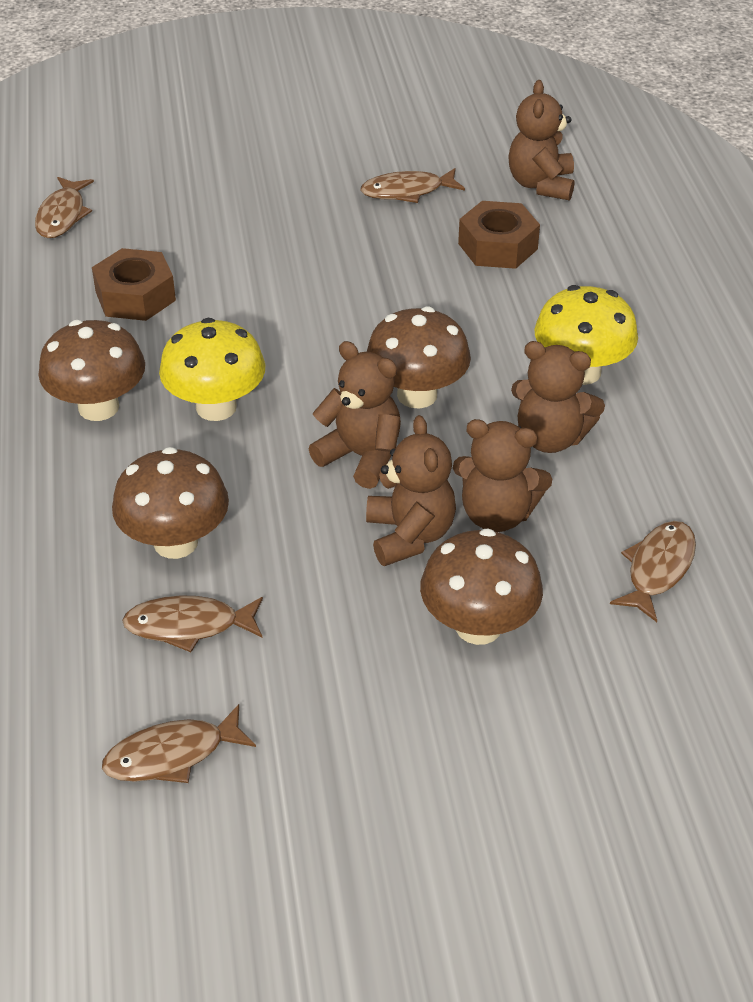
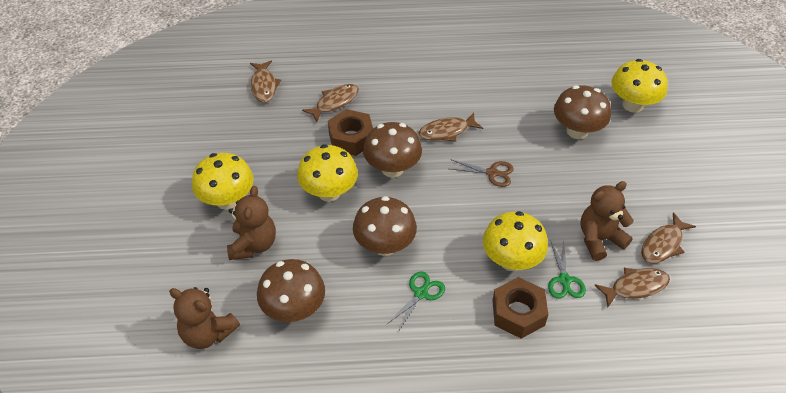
brown scissors: none = 0 -> [451,160,514,187] = 1
brown teddy bear: [309,341,401,489] [366,415,456,566] [453,419,552,532] [508,80,574,200] [511,341,605,453] = 5 -> [169,287,240,349] [227,186,276,260] [580,181,634,261] = 3
green scissors: none = 0 -> [386,272,445,332] [548,240,586,299] = 2
yellow mushroom: [159,318,265,421] [534,285,638,385] = 2 -> [192,153,254,210] [297,144,358,202] [483,211,548,271] [611,59,668,113] = 4

